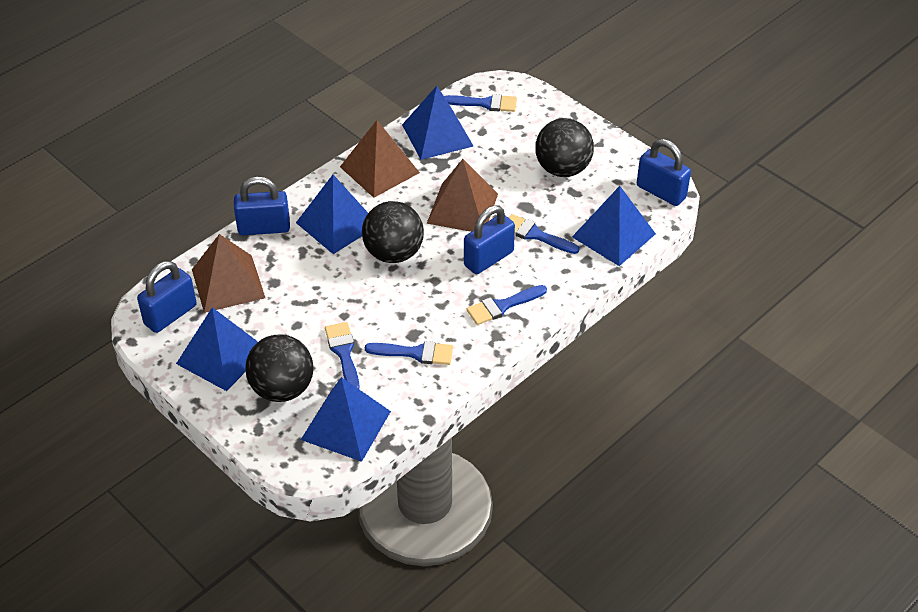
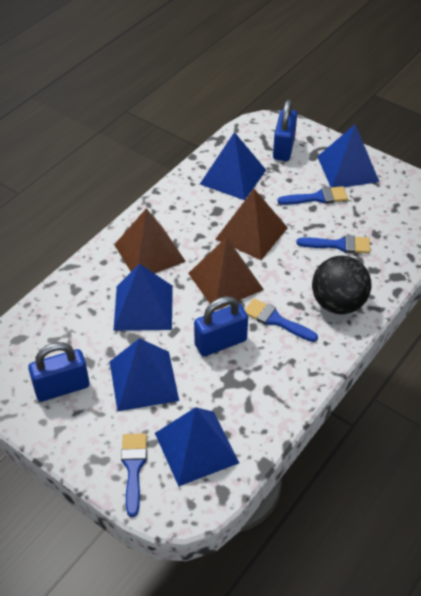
black ball: [245,334,313,402] [362,201,424,263] [535,118,594,177] = 3 -> [312,256,371,314] = 1
blue brush: [325,322,359,389] [365,341,453,365] [444,94,517,112] [466,285,547,325] [509,214,579,254] = 5 -> [121,434,147,517] [245,298,318,342] [278,186,348,205] [296,235,370,254] = 4
blue padlock: [137,261,197,333] [234,176,290,235] [464,205,515,274] [637,139,691,206] = 4 -> [28,342,89,402] [194,296,248,357] [273,100,297,161] = 3

